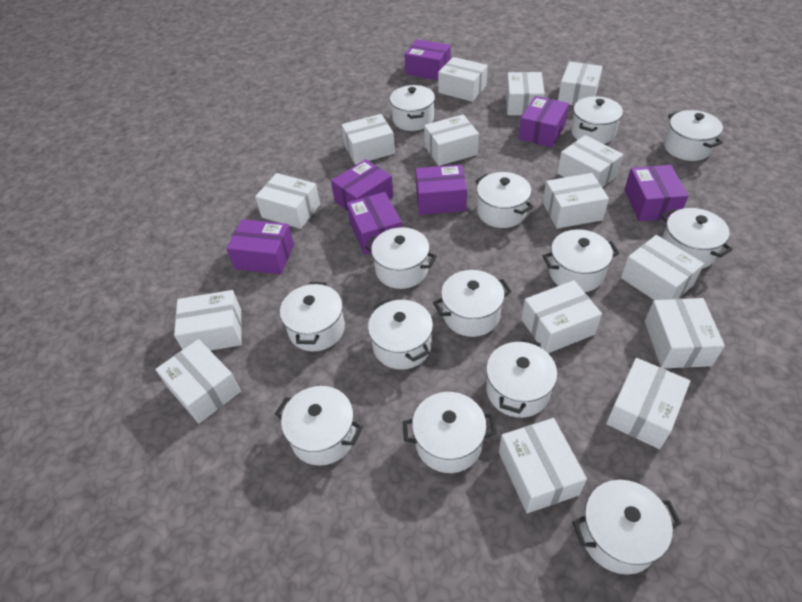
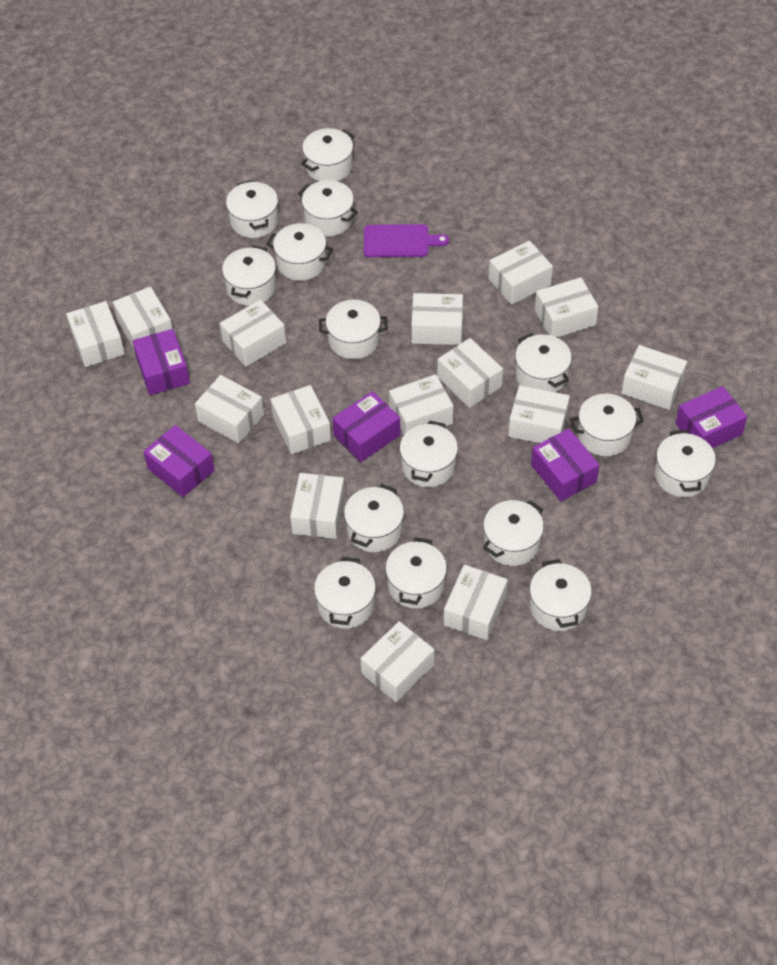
purple box: [226,219,294,274] [331,159,393,211] [347,192,402,255] [405,40,451,80] [415,165,467,215] [518,96,569,147] [624,165,688,221] = 7 -> [133,329,190,395] [143,425,215,497] [332,391,401,462] [531,428,599,501] [676,386,747,448] = 5
purple cutting board: none = 0 -> [364,224,449,257] = 1
white pot: [275,386,363,466] [280,282,345,351] [365,227,437,289] [368,299,433,370] [390,85,435,131] [403,392,497,473] [433,270,512,337] [475,172,533,228] [486,338,558,418] [542,229,620,292] [571,96,623,144] [572,480,681,575] [661,208,733,269] [664,110,723,161] = 14 -> [222,245,276,306] [226,180,278,238] [266,223,333,281] [298,180,358,236] [301,128,355,181] [314,557,376,629] [319,300,388,359] [344,484,404,552] [385,537,447,609] [400,421,458,487] [483,500,544,566] [515,333,572,392] [529,559,592,631] [570,394,644,456] [655,430,716,497] = 15

